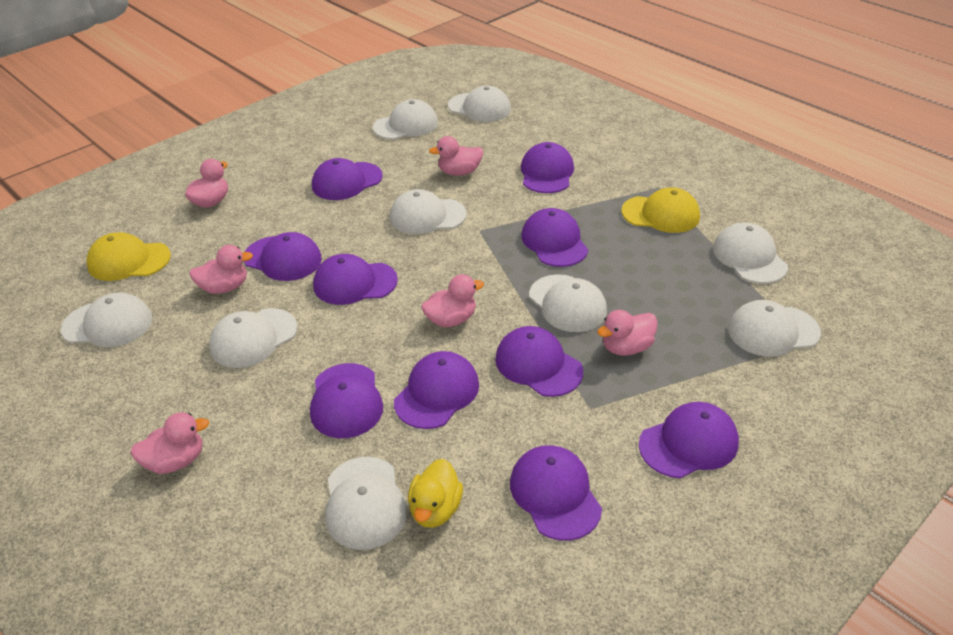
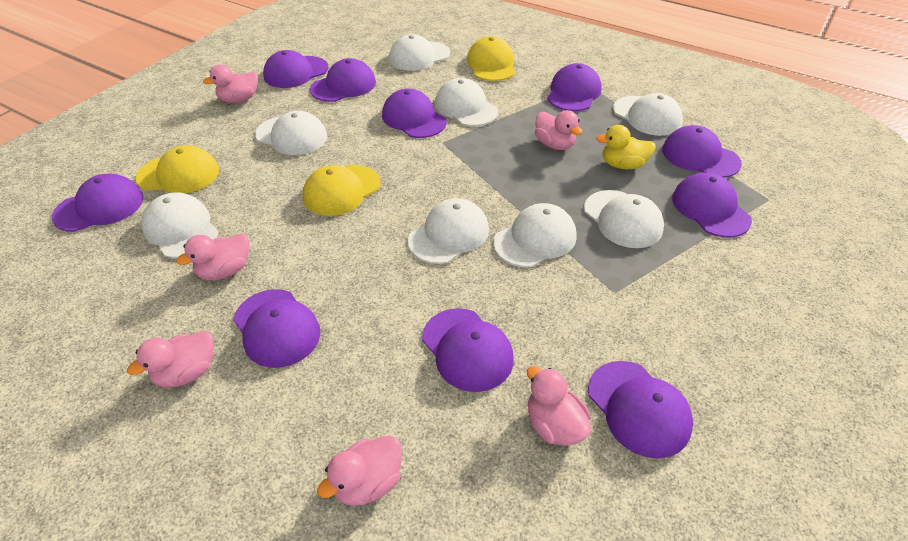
white cap: [61,292,152,347] [209,308,298,368] [325,457,407,550] [373,99,438,140] [390,189,467,234] [448,85,511,122] [529,274,607,332] [713,223,788,284] [728,300,821,357] = 9 -> [141,192,218,258] [255,111,327,155] [389,34,450,71] [408,198,489,264] [435,78,498,126] [493,203,577,267] [584,190,664,248] [613,93,683,136] = 8
yellow cap: [86,232,171,281] [621,187,700,233] = 2 -> [135,145,219,193] [303,165,381,216] [467,36,515,81] = 3

